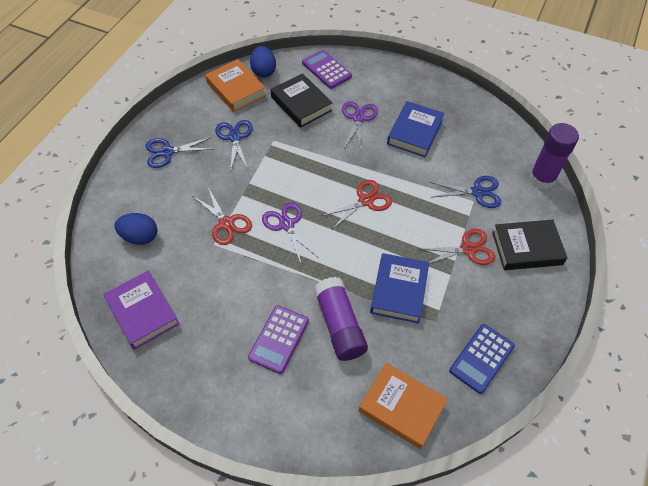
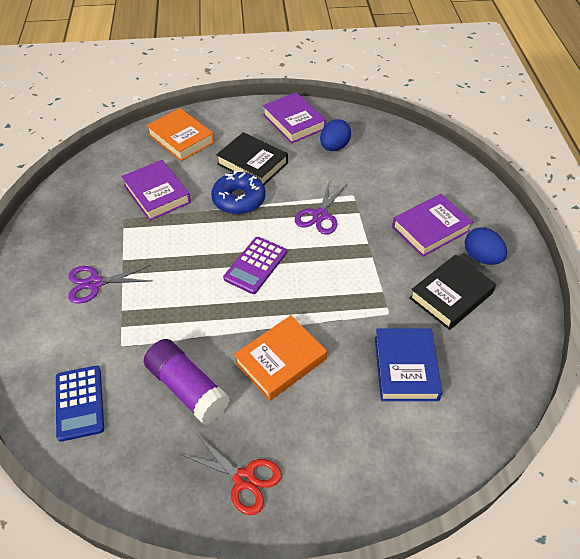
blue book: [370,253,429,323] [387,101,445,157] = 2 -> [375,328,443,401] = 1
blue donut: none = 0 -> [211,171,265,215] = 1
blue scissors: [145,137,215,168] [215,120,253,172] [430,176,501,208] = 3 -> none = 0
purple book: [103,271,180,350] = 1 -> [121,160,191,221] [263,92,326,143] [392,194,473,257] = 3
purple calculator: [248,305,309,374] [302,50,352,89] = 2 -> [223,237,287,294] = 1
purple glue stick: [314,277,368,361] [529,123,579,189] = 2 -> [144,339,230,425] = 1
red scissors: [193,187,252,245] [322,180,392,229] [417,229,495,265] = 3 -> [180,434,282,515] = 1

